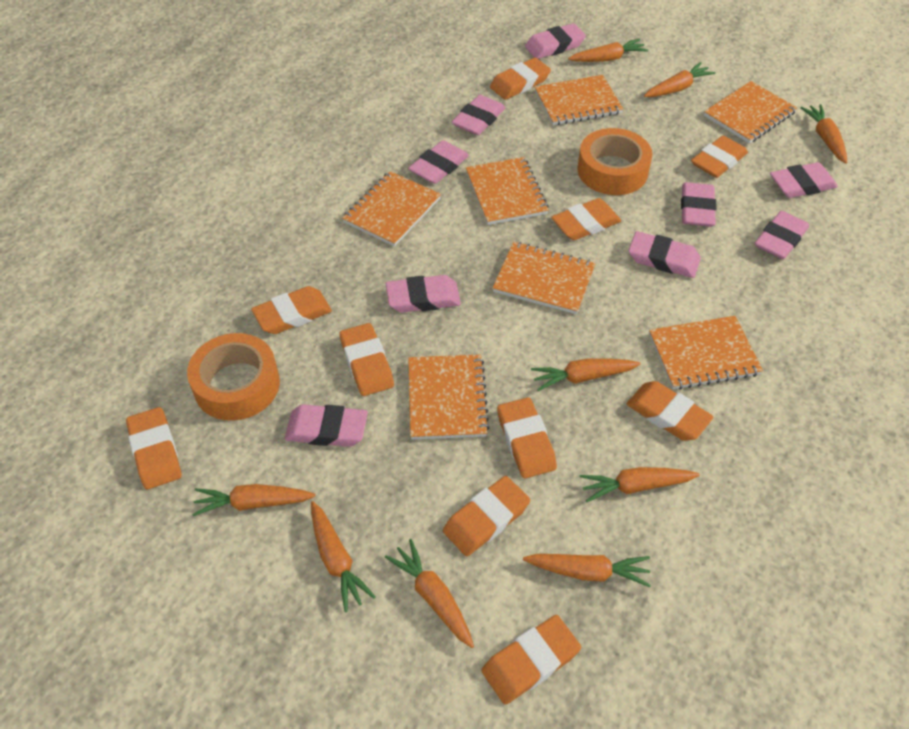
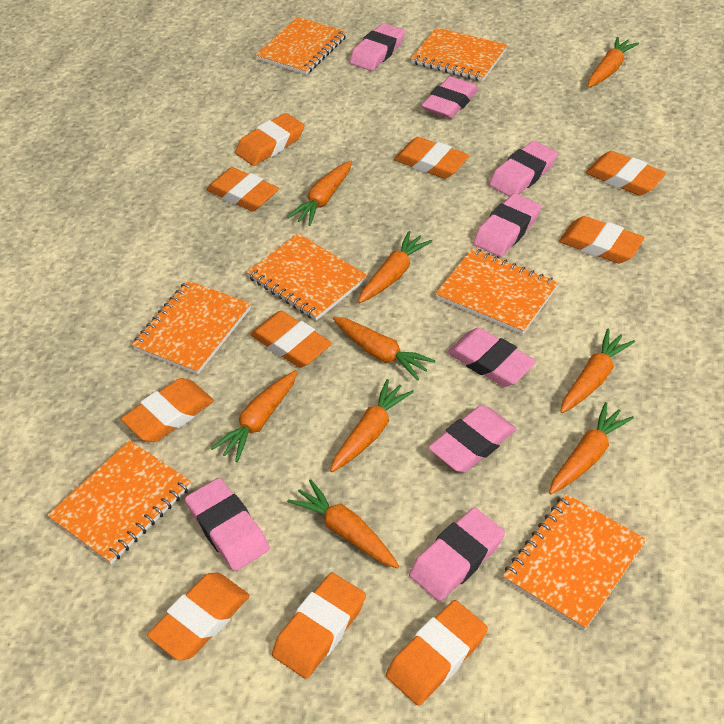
orange tape: [187,333,280,421] [577,128,652,195] = 2 -> none = 0
pink eraser: [285,404,368,447] [386,275,461,313] [408,140,469,184] [452,95,505,135] [525,23,586,59] [628,231,701,278] [681,182,717,227] [755,211,809,259] [770,162,838,198] = 9 -> [185,478,270,571] [349,23,405,71] [409,508,505,601] [421,76,479,119] [428,405,517,473] [447,328,536,387] [473,193,541,257] [489,141,558,197] = 8

